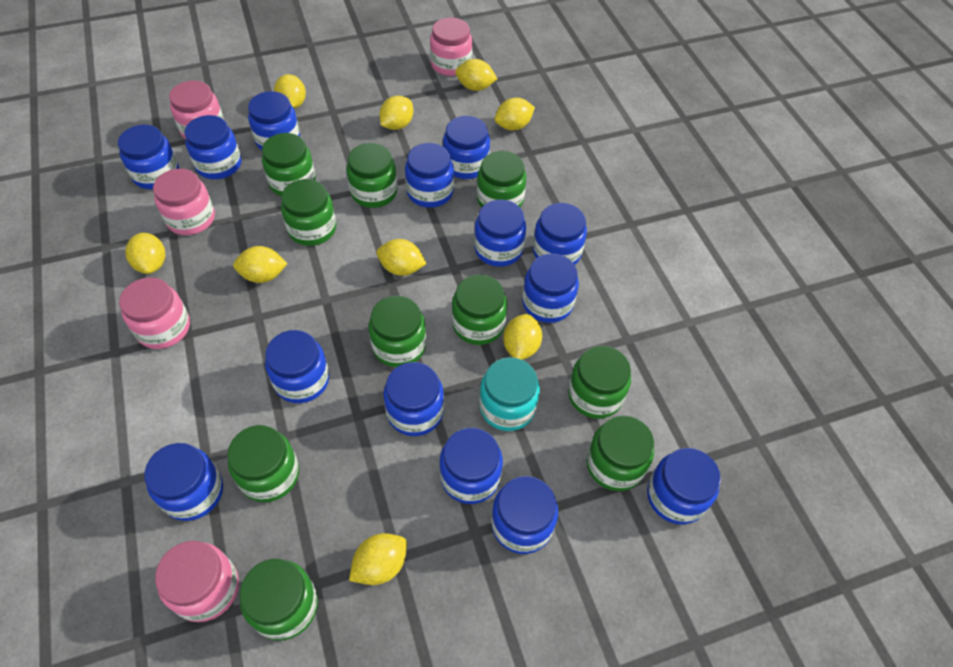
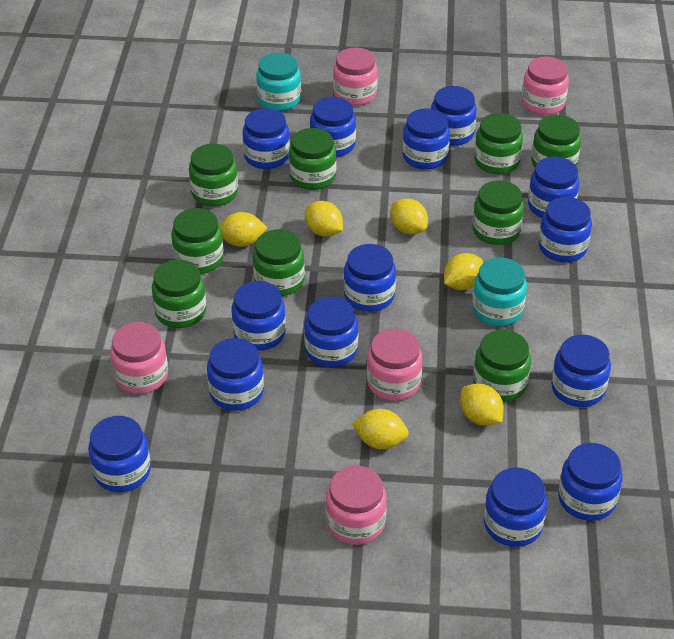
green jar: [227,425,299,502] [240,559,318,641] [262,133,316,196] [281,179,336,246] [346,143,397,208] [369,296,426,367] [452,274,507,345] [477,151,526,208] [568,346,631,419] [586,416,654,491] = 10 -> [152,260,206,328] [171,208,224,274] [189,143,238,206] [253,229,305,296] [289,128,336,190] [473,180,524,245] [473,330,531,402] [474,113,523,174] [531,115,581,167] = 9
turquoise jar: [479,357,540,431] = 1 -> [256,52,301,111] [472,257,527,326] = 2
yellow lemon: [125,233,165,274] [233,246,288,283] [274,74,306,109] [349,533,407,585] [376,239,427,276] [379,96,413,130] [455,59,497,91] [495,98,535,131] [503,314,542,360] = 9 -> [220,212,267,247] [305,201,343,237] [352,409,409,449] [391,198,428,235] [444,253,483,290] [460,383,504,426] = 6

